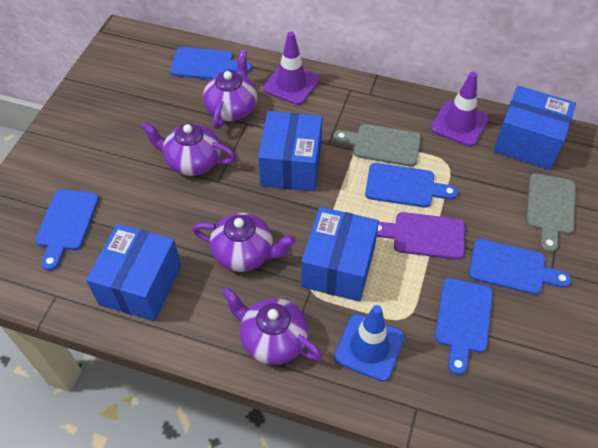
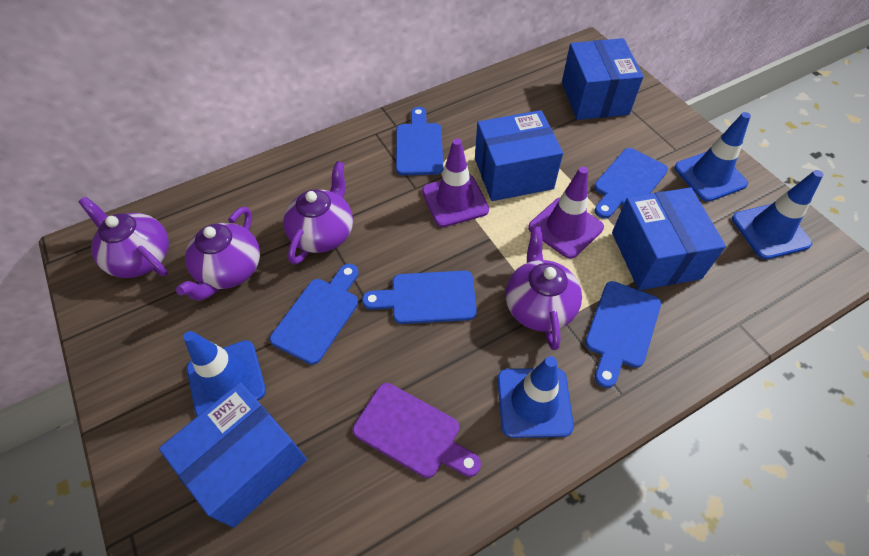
blue traffic cone: [334,305,405,382] = 1 -> [183,331,266,416] [497,356,574,438] [674,112,751,202] [732,170,823,259] = 4
grey cutting board: [333,124,421,167] [526,173,576,252] = 2 -> none = 0

